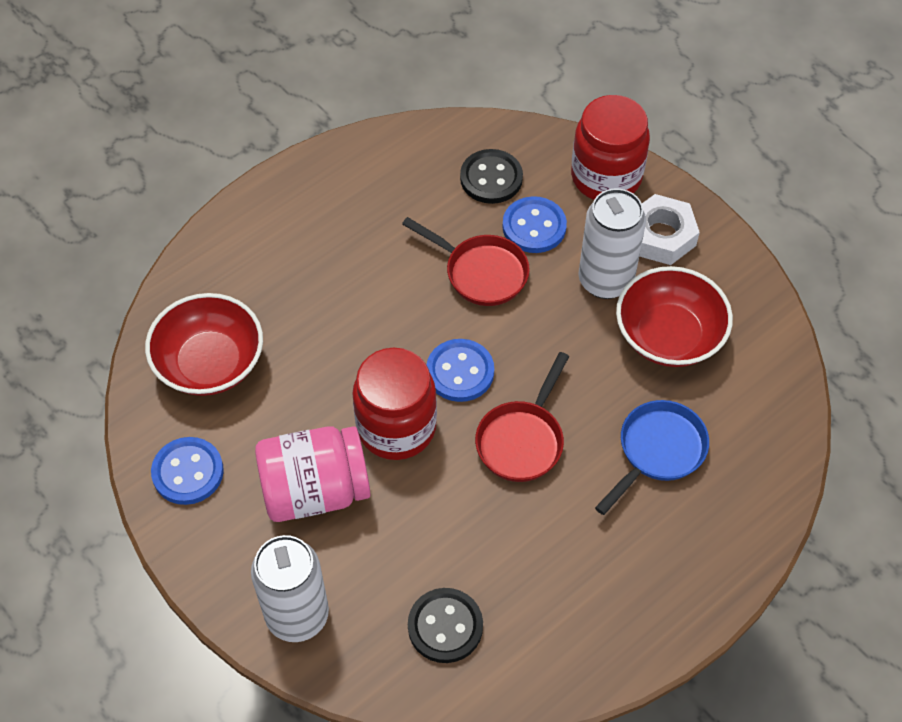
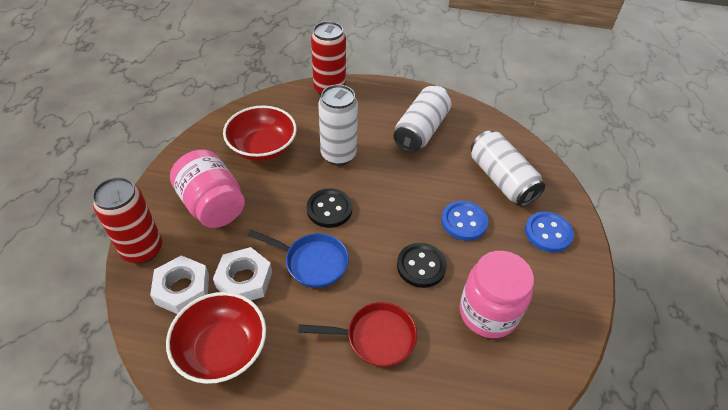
blue button: [151,437,224,505] [427,339,494,402] [502,196,567,253] = 3 -> [441,201,488,241] [525,211,574,252] = 2
pink jar: [255,426,371,522] = 1 -> [170,149,245,228] [459,251,534,338] = 2
red can: none = 0 -> [92,177,162,264] [311,21,346,95] = 2
red jar: [352,347,437,460] [571,95,650,200] = 2 -> none = 0
red pan: [402,217,530,306] [475,352,569,482] = 2 -> [298,302,417,367] = 1
white can: [251,535,329,642] [578,188,646,299] = 2 -> [318,85,358,165] [394,86,451,152] [471,131,545,207] = 3
white nut: [640,194,700,265] = 1 -> [150,255,209,314] [213,247,272,300] = 2

